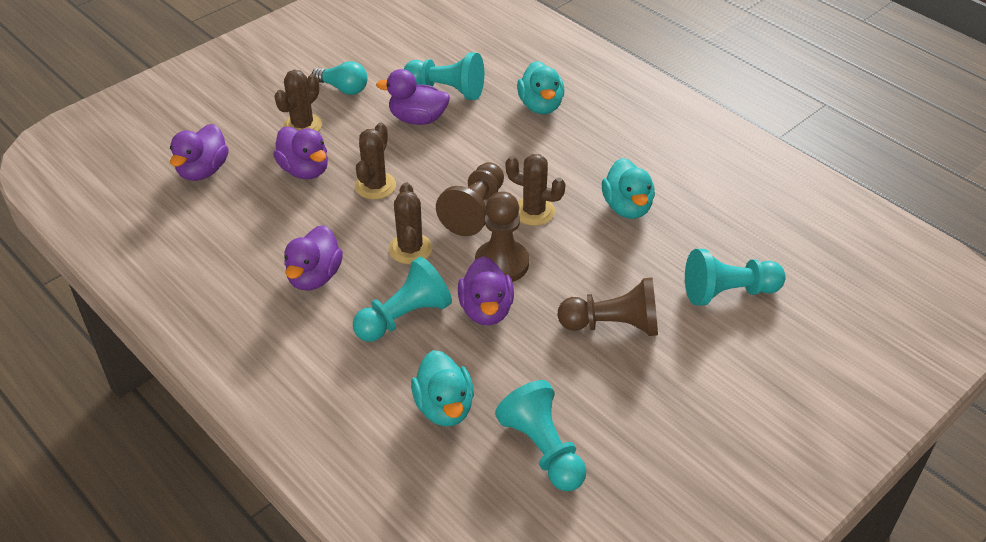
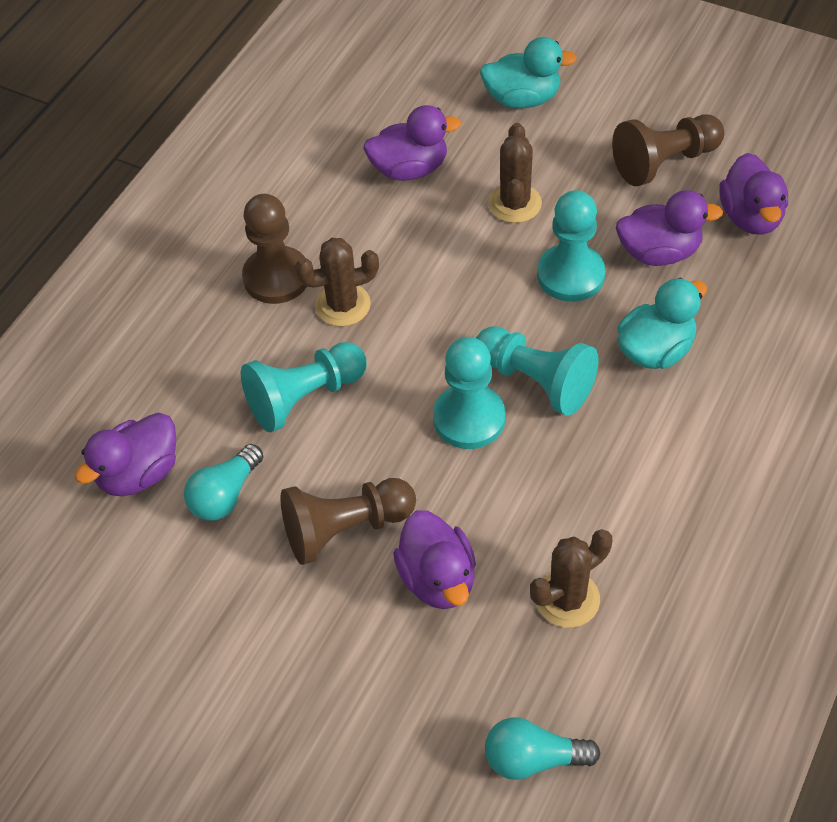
brown cactus: [274,70,322,132] [355,123,396,199] [389,183,433,264] [506,154,566,226] = 4 -> [295,238,379,327] [489,123,542,223] [530,529,612,628] = 3
turquoise duck: [411,350,474,426] [517,61,564,114] [602,158,655,219] = 3 -> [480,37,577,108] [617,278,707,369] = 2
turquoise light bulb: [312,61,368,95] = 1 -> [184,444,263,521] [485,717,601,780] = 2

